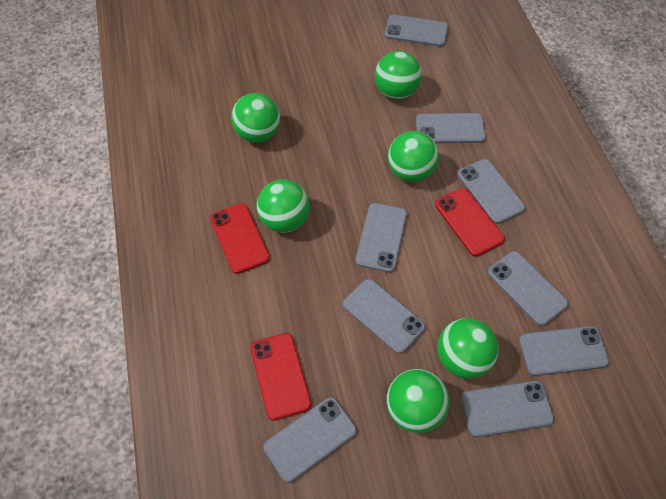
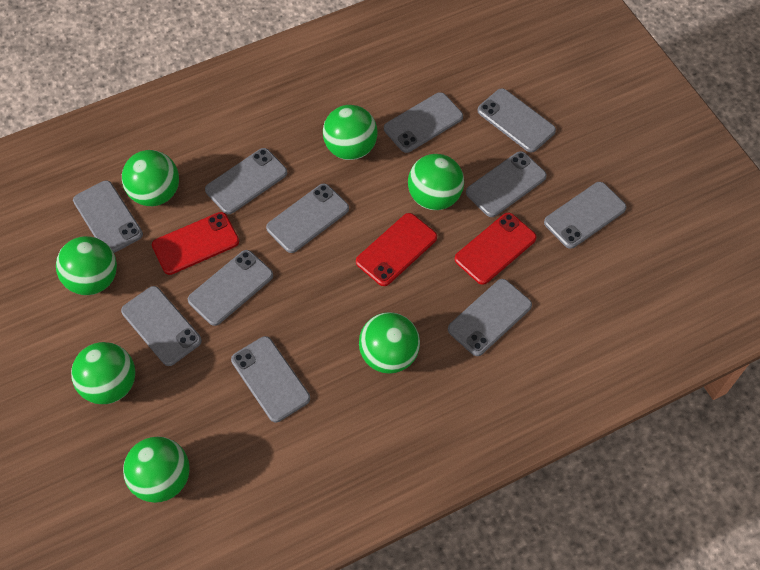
green ball: [231,93,280,143] [257,179,310,233] [375,51,422,99] [387,369,449,433] [388,131,439,182] [437,318,499,379] = 6 -> [56,236,117,295] [71,342,135,404] [122,150,179,206] [123,436,190,503] [323,105,378,160] [359,312,420,374] [408,154,464,210] = 7
grey phone: [263,397,357,483] [343,279,425,354] [356,203,407,273] [385,15,448,47] [416,113,486,143] [457,159,526,224] [461,381,554,437] [488,251,569,326] [519,326,609,376] = 9 -> [73,181,143,253] [121,286,202,366] [188,250,273,326] [205,148,287,214] [231,336,310,422] [266,184,349,253] [384,92,463,153] [448,279,532,356] [466,151,547,217] [477,88,556,153] [544,182,627,249] = 11

